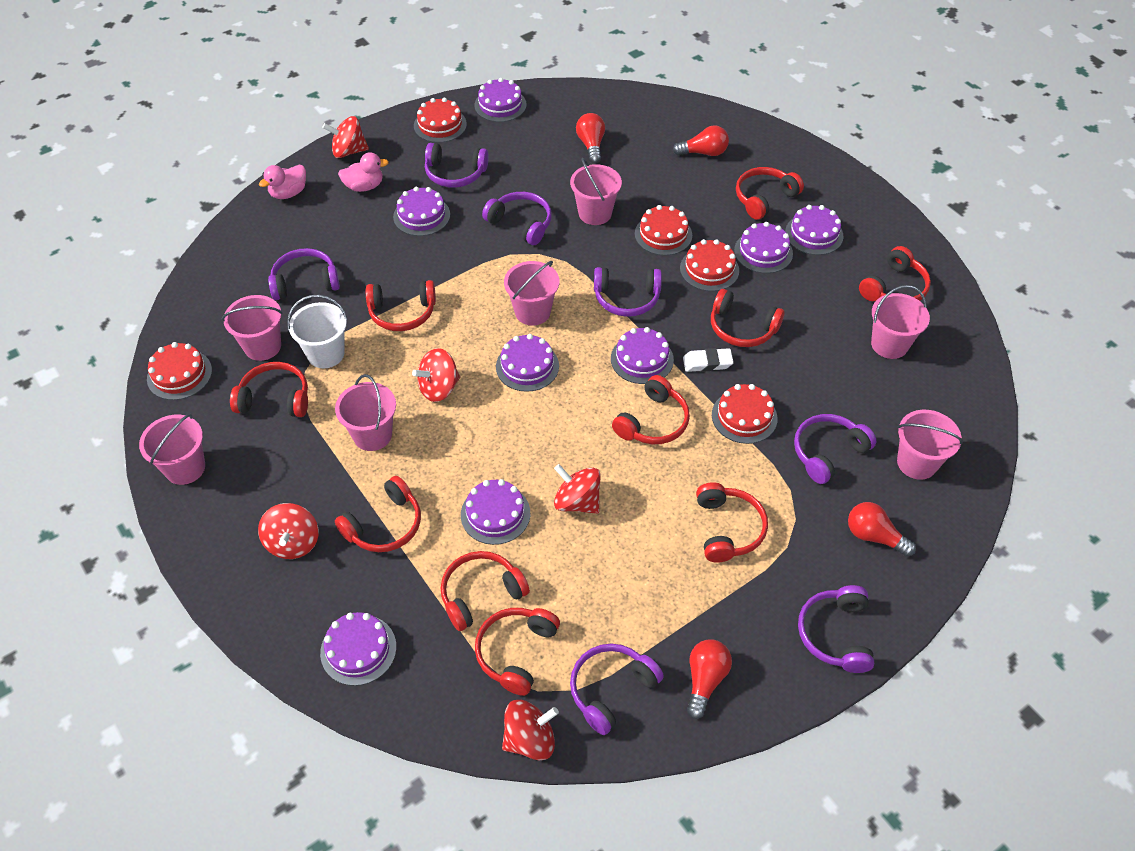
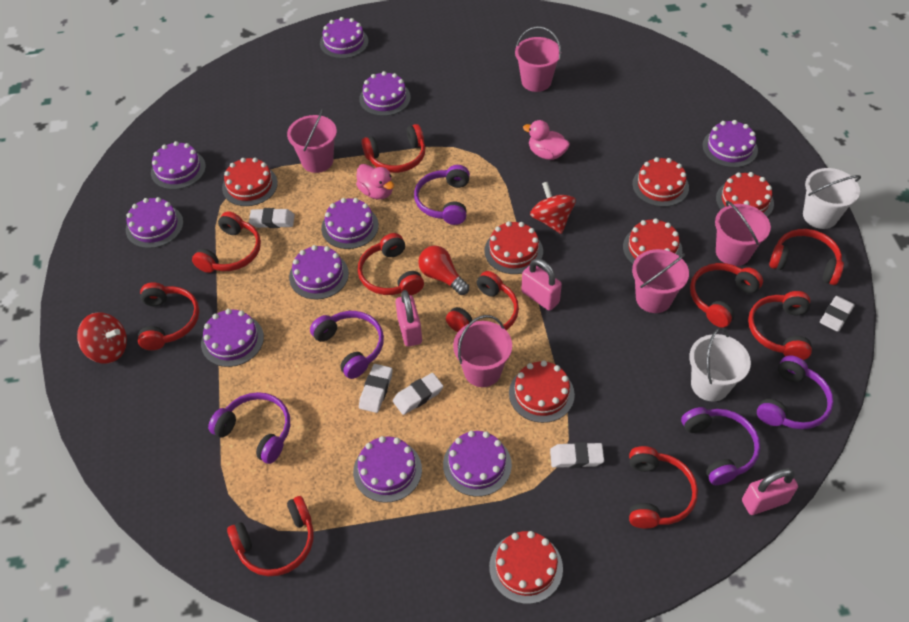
pink bucket: [139,414,205,485] [222,295,283,361] [335,374,396,451] [504,261,559,326] [570,158,622,225] [871,285,930,359] [897,410,963,480] = 7 -> [287,109,337,173] [453,315,512,387] [515,26,561,92] [632,249,689,313] [715,201,771,266] = 5
pink padlock: none = 0 -> [396,290,422,347] [521,258,562,311] [742,469,798,515] = 3
purple cake: [320,612,397,686] [393,187,450,236] [461,479,530,545] [474,78,526,122] [496,334,559,392] [611,327,674,384] [734,222,793,273] [785,205,844,255] = 8 -> [126,197,183,248] [151,141,206,190] [201,309,264,367] [289,245,349,299] [320,17,369,59] [321,198,379,249] [353,436,422,503] [359,71,411,116] [443,431,512,497] [702,120,758,168] = 10
purple headphones: [268,248,340,300] [425,143,489,188] [482,192,552,245] [570,644,664,735] [594,267,662,317] [794,414,876,484] [798,585,874,673] = 7 -> [208,392,290,464] [310,311,384,379] [414,165,470,225] [681,407,760,485] [757,356,834,429] = 5
red cake: [147,342,212,400] [414,98,467,143] [635,205,692,256] [680,239,739,291] [712,384,778,444] = 5 -> [222,158,278,206] [484,221,543,274] [489,531,563,604] [509,361,575,423] [623,218,682,264] [632,157,689,207] [716,172,774,217] = 7
red light bulb: [576,113,605,163] [673,125,729,156] [687,639,732,719] [848,502,916,557] = 4 -> [418,246,469,295] = 1
red spinning top: [258,503,319,559] [322,116,369,158] [412,348,460,402] [502,700,559,761] [554,464,601,514] = 5 -> [77,312,127,364] [530,182,576,234] = 2
white bucket: [287,295,348,368] = 1 -> [689,328,751,402] [803,168,861,229] = 2
white eraser: [683,348,734,372] = 1 -> [249,208,295,228] [359,364,393,413] [393,373,443,415] [550,442,604,468] [820,296,855,332] = 5

